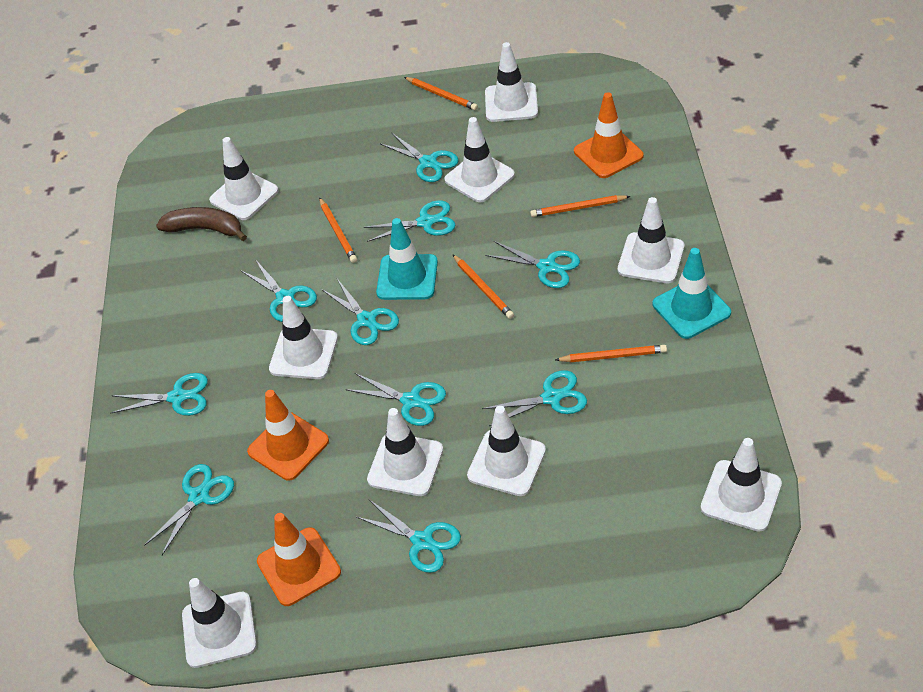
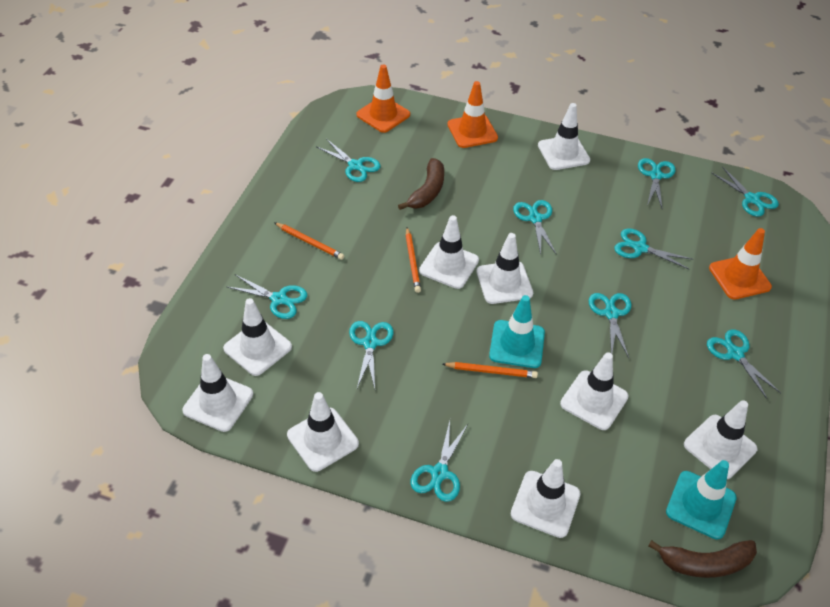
brown banana: [156,207,247,241] = 1 -> [398,158,444,210] [648,540,757,578] = 2
orange pencil: [319,198,357,263] [404,77,478,110] [453,255,514,319] [530,195,631,217] [555,345,667,362] = 5 -> [274,222,344,260] [405,227,421,293] [443,362,538,378] = 3

